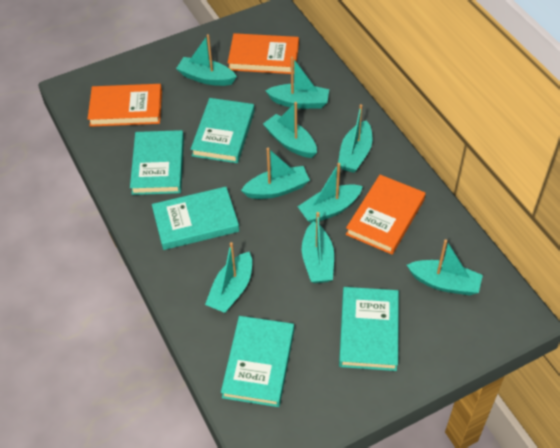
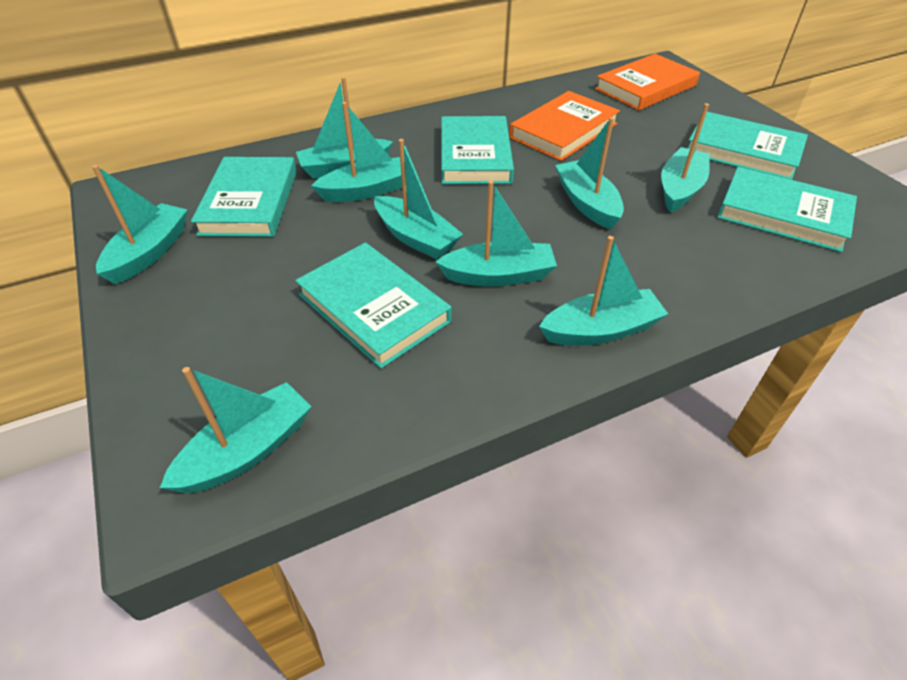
orange book: [88,84,162,127] [228,33,299,74] [346,175,426,254] = 3 -> [509,91,620,161] [595,54,700,111] = 2

